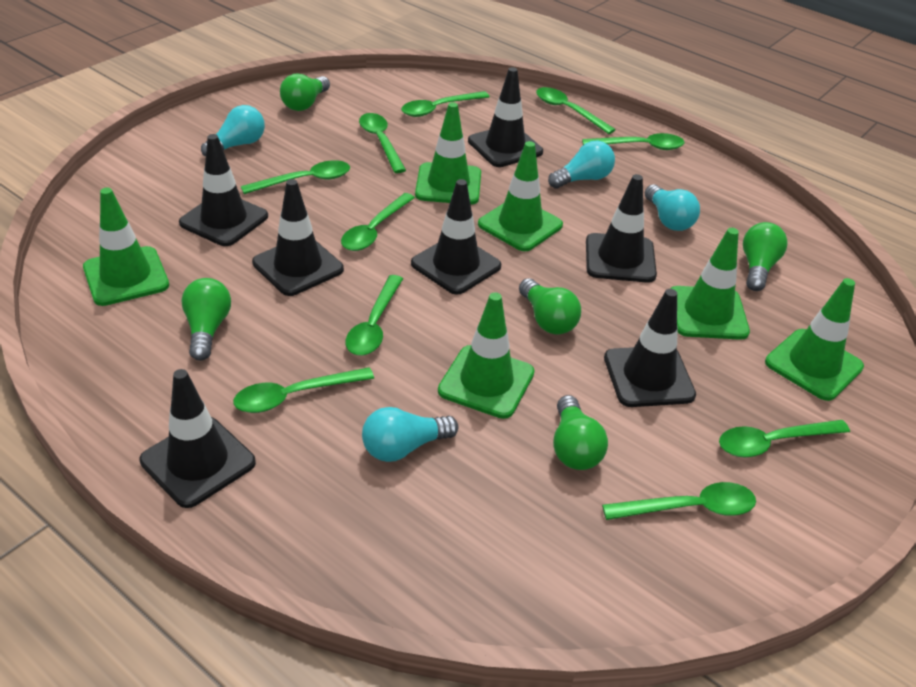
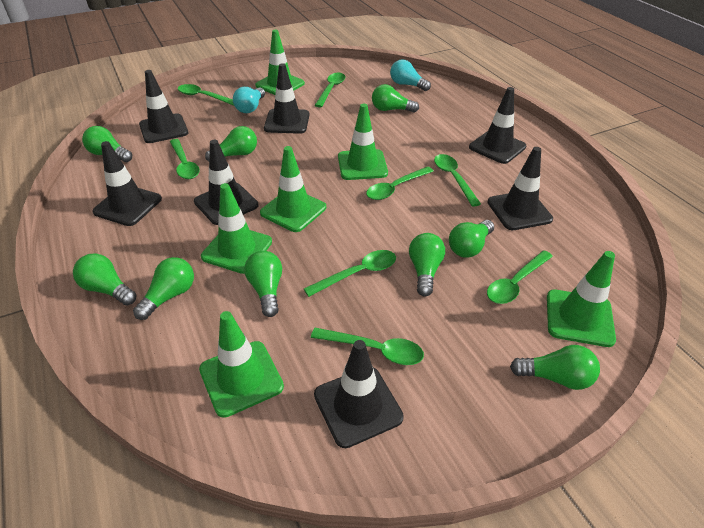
green light bulb: [181,278,231,361] [280,74,330,111] [519,278,581,335] [553,395,608,470] [743,222,788,291] = 5 -> [73,254,136,305] [82,126,132,162] [133,257,194,320] [205,126,257,161] [244,251,282,317] [372,84,419,113] [409,233,445,296] [449,220,494,258] [510,345,600,390] = 9
green spoon: [233,367,374,413] [241,160,350,194] [341,193,415,251] [345,275,403,356] [359,113,406,173] [401,91,490,117] [536,87,616,134] [582,133,685,150] [602,482,756,520] [719,420,850,457] = 10 -> [170,139,200,179] [178,84,234,106] [304,250,396,297] [311,328,424,365] [314,73,345,107] [366,166,433,200] [434,154,481,207] [487,250,553,304] = 8
turquoise light bulb: [201,105,265,157] [362,407,458,462] [548,141,615,189] [645,184,700,231] = 4 -> [233,87,265,113] [390,59,431,91] = 2

